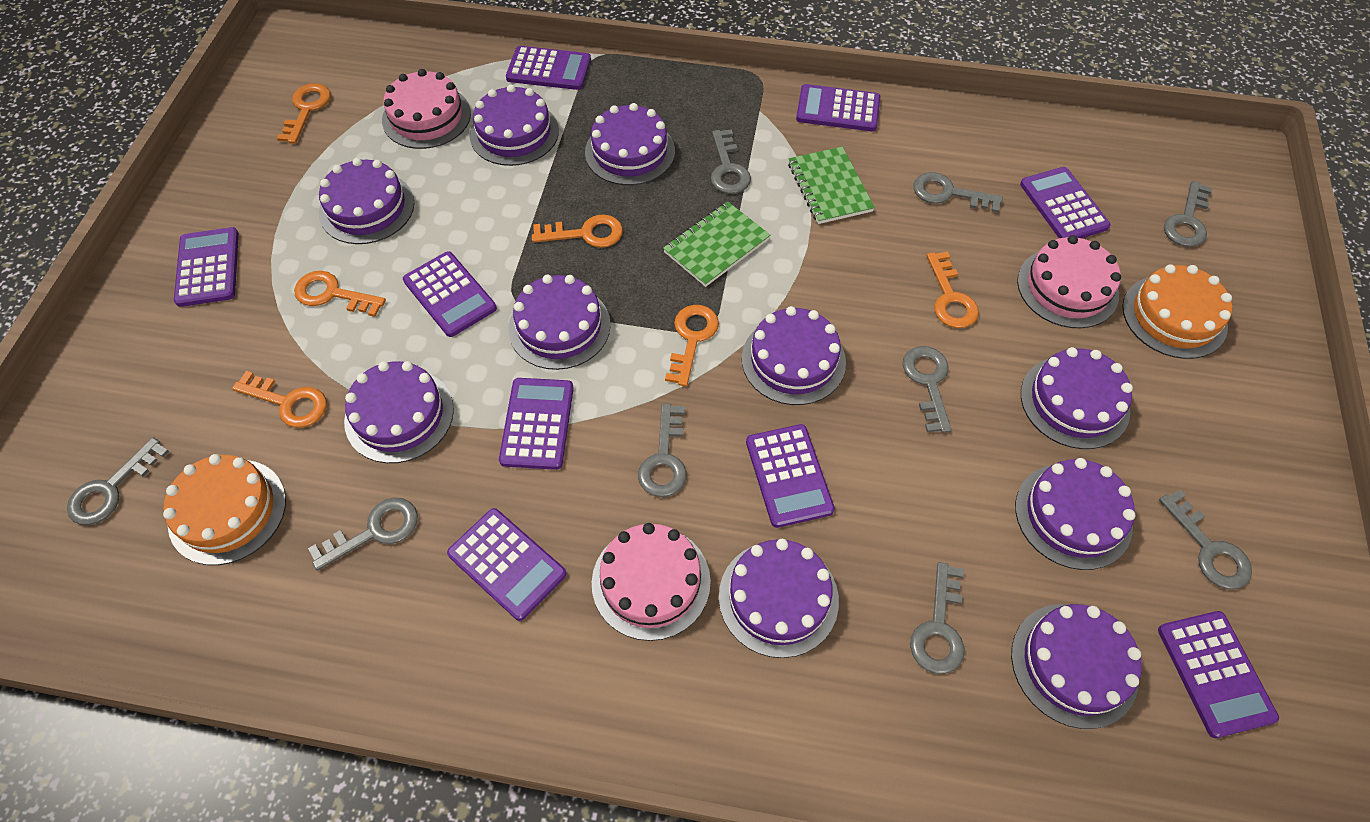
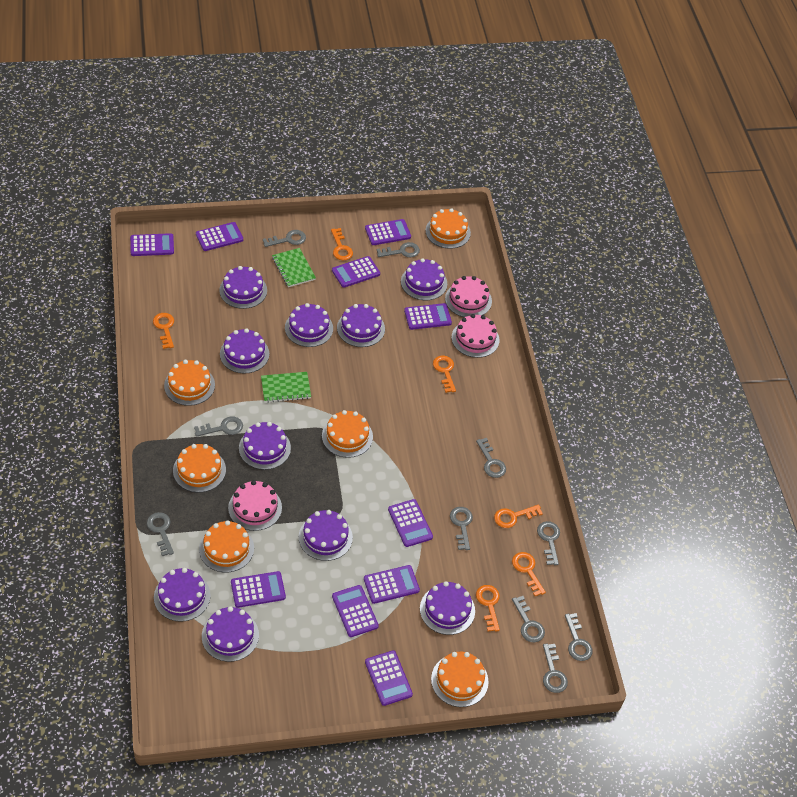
grey key: [67,437,169,525] [308,498,418,571] [638,403,687,497] [711,129,751,194] [902,346,951,433] [910,562,964,674] [913,172,1003,213] [1159,489,1252,589] [1164,181,1212,247] = 9 -> [147,512,174,556] [194,416,243,437] [263,230,306,247] [377,242,420,257] [450,507,473,550] [476,438,506,478] [512,596,545,642] [537,521,560,565] [543,644,568,693] [565,613,592,661] = 10
orange cake: [163,454,286,565] [1123,264,1232,359] = 2 -> [164,360,215,406] [173,444,226,492] [199,520,254,572] [322,410,373,458] [425,208,471,249] [431,652,489,707] = 6
purple calculator: [174,227,239,307] [403,251,497,337] [447,508,566,621] [499,378,574,470] [506,46,591,90] [746,424,835,528] [796,84,880,131] [1020,167,1111,238] [1158,611,1279,738] = 9 -> [130,233,174,256] [196,222,243,251] [231,571,286,608] [332,256,380,287] [332,585,379,637] [364,565,420,604] [365,219,411,245] [365,650,413,706] [388,499,433,547] [404,303,452,330] = 10

